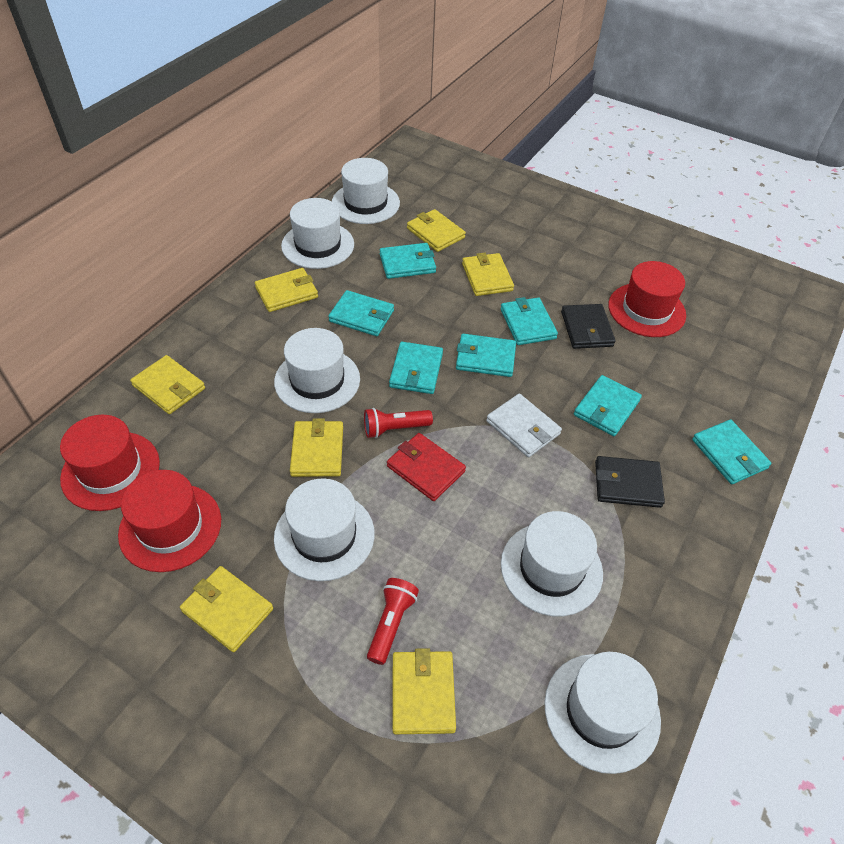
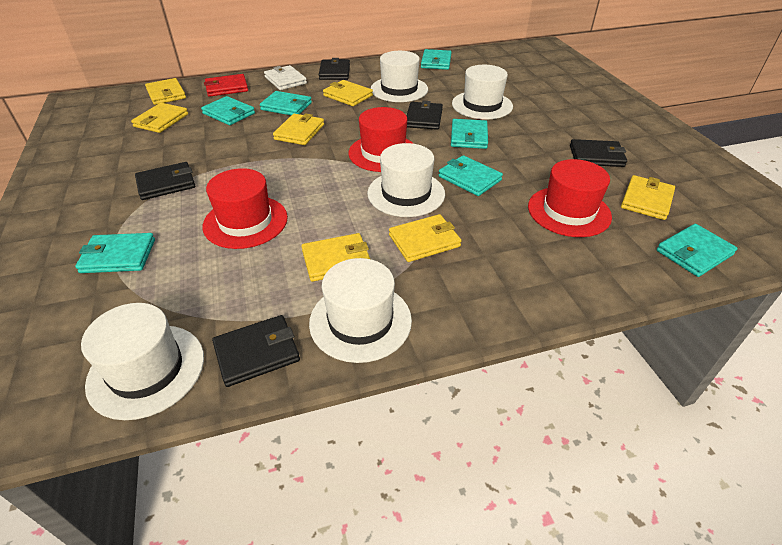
black wallet: [561,304,616,349] [595,456,665,508] = 2 -> [135,162,195,200] [212,315,300,387] [319,58,350,80] [407,101,443,130] [570,139,627,167] = 5
red flashlight: [364,408,433,438] [367,578,419,665] = 2 -> none = 0
white hat: [274,328,360,413] [274,478,375,581] [281,198,354,269] [332,158,400,224] [501,511,603,616] [544,652,661,774] = 6 -> [81,303,204,420] [309,258,412,363] [367,143,445,217] [371,51,428,102] [452,65,513,120] = 5

